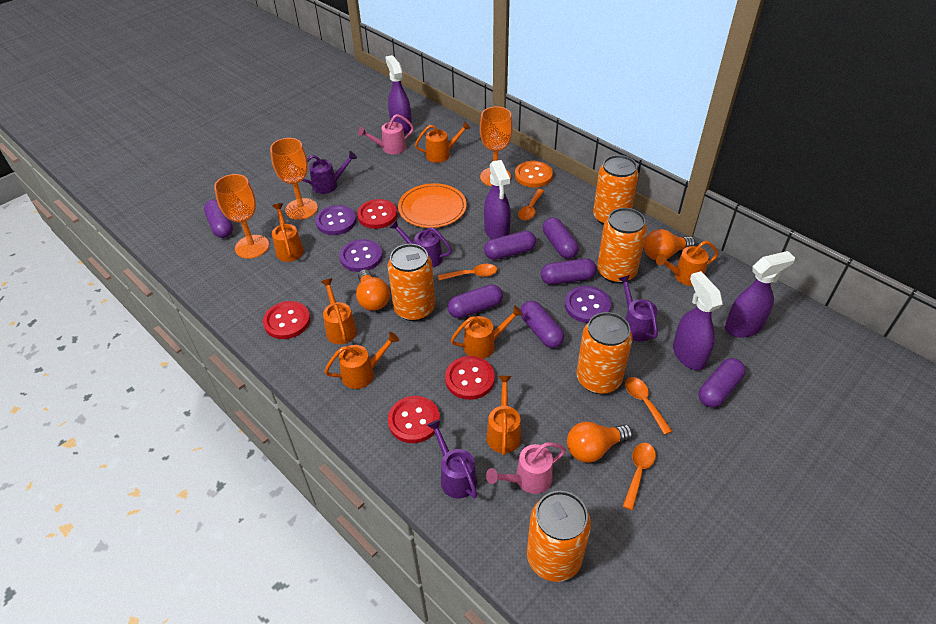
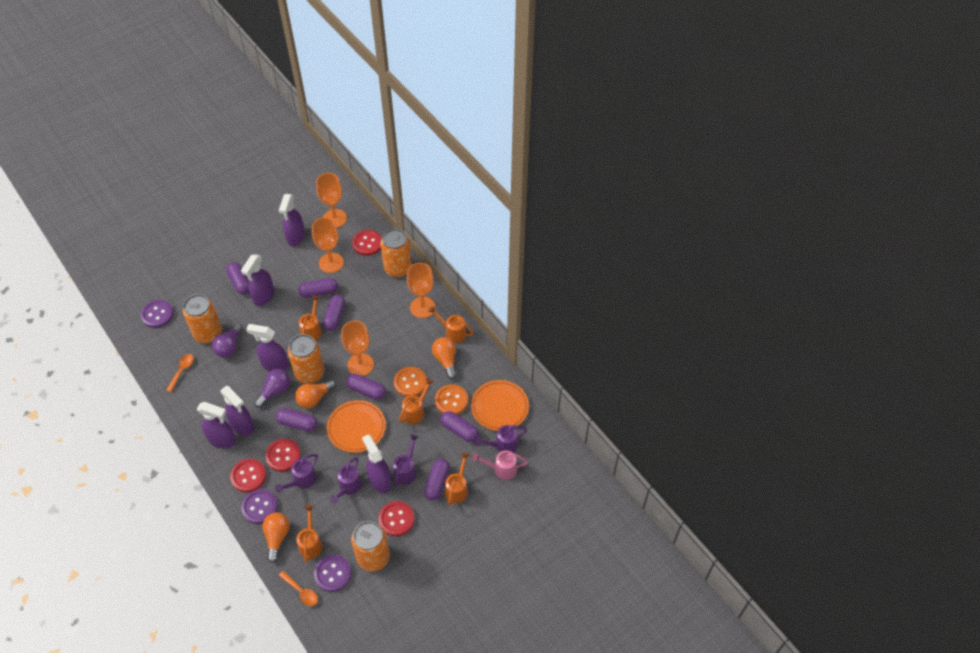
orange button: [515,161,553,188] = 1 -> [394,367,427,397] [435,384,468,415] = 2
orange can: [387,244,435,321] [527,491,591,582] [576,312,633,394] [593,155,639,225] [597,208,647,284] = 5 -> [183,294,222,343] [288,334,324,384] [351,521,390,572] [380,229,412,277] = 4
orange goblet: [214,174,269,259] [270,138,318,220] [480,106,513,186] = 3 -> [312,217,344,273] [316,173,347,228] [341,321,374,376] [407,263,436,318] = 4
orange plate: [398,183,467,228] = 1 -> [327,400,386,453] [471,380,529,431] = 2
orange spoon: [438,264,497,281] [518,189,544,221] [623,443,656,510] [625,377,672,435] = 4 -> [166,354,194,392] [279,571,318,606] = 2
orange watering can: [272,203,304,262] [321,278,357,344] [324,332,399,389] [415,121,470,163] [451,305,523,359] [486,376,521,456] [656,241,719,286] = 7 -> [296,505,323,563] [299,295,322,340] [399,378,434,424] [428,306,473,343] [445,452,470,506] = 5
pink watering can: [358,114,414,154] [486,442,566,494] = 2 -> [472,450,528,480] = 1
purple light bulb: none = 0 -> [212,323,243,357] [254,369,290,408] = 2
purple spray bottle: [385,55,412,134] [484,160,511,239] [673,271,723,370] [725,251,795,338] = 4 -> [197,402,236,449] [220,386,254,436] [241,254,274,306] [246,324,289,371] [279,194,305,246] [362,434,392,493] = 6

